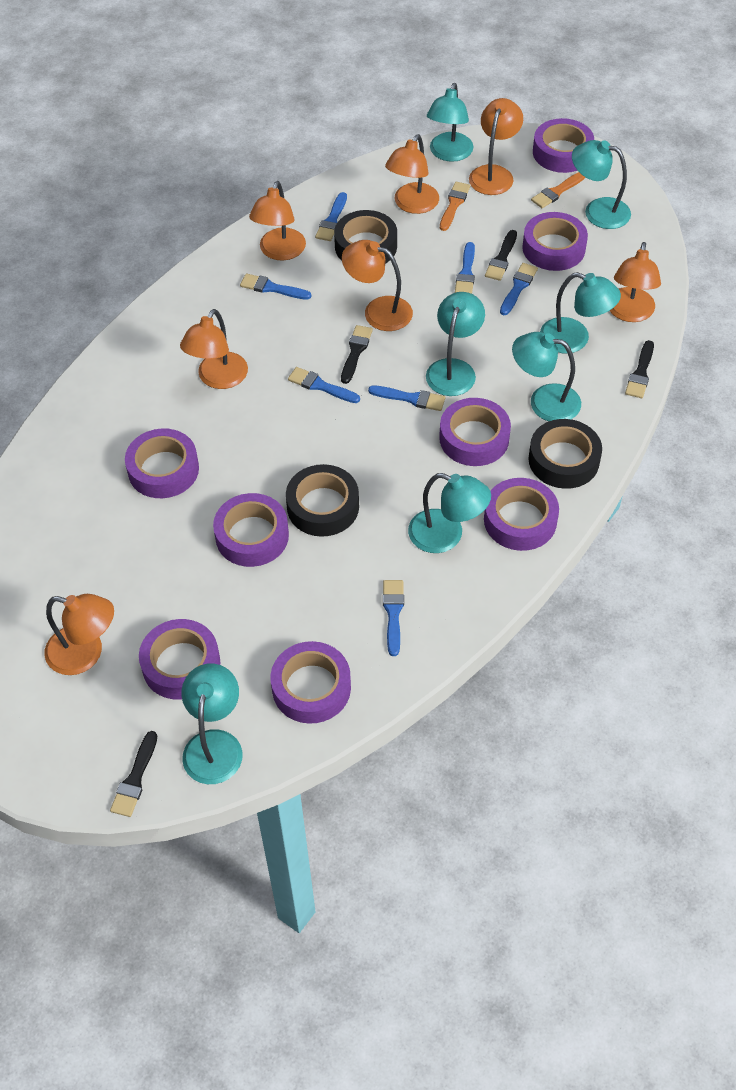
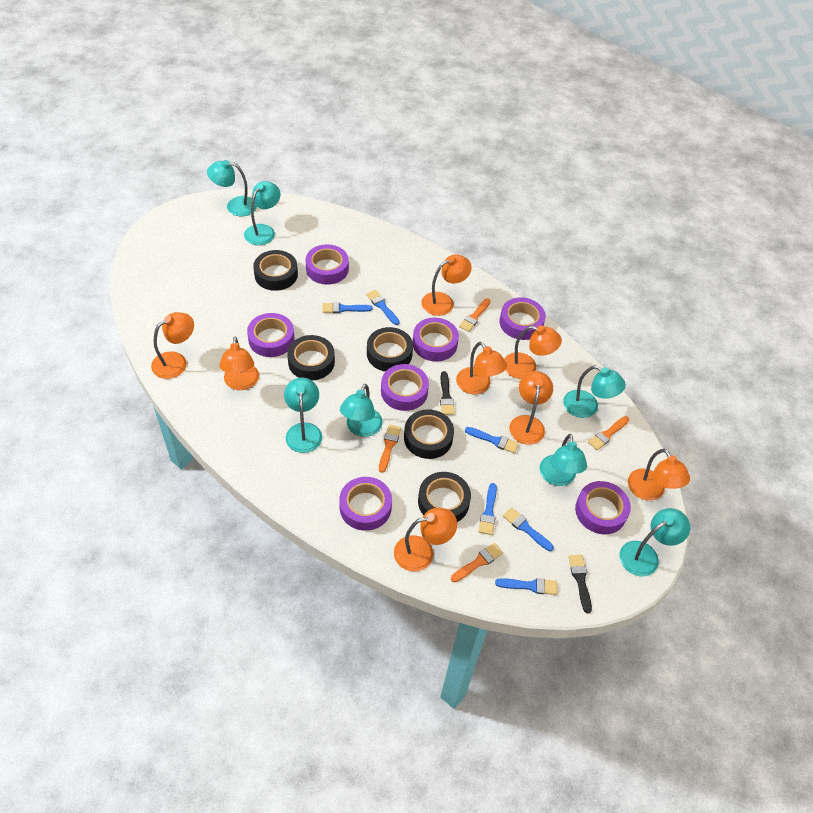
black brush: [110,731,157,817] [341,325,373,384] [485,230,517,281] [625,340,654,398] = 4 -> [440,371,455,415] [568,555,592,613] = 2
black tape: [286,464,359,537] [334,210,397,264] [528,419,602,489] = 3 -> [253,250,298,291] [287,335,335,380] [367,327,413,371] [404,409,454,459] [418,472,471,522] = 5
blue brush: [240,274,311,300] [288,367,360,403] [315,192,347,241] [368,386,445,411] [383,580,404,656] [455,242,475,294] [500,263,538,315] = 7 -> [322,302,373,313] [366,290,400,325] [465,427,519,453] [478,483,497,535] [495,578,557,595] [503,507,554,551] = 6
orange brush: [440,182,470,231] [531,172,586,208] = 2 -> [379,425,401,473] [451,543,503,583] [459,298,490,332] [588,416,629,450] = 4
orange lamp: [45,594,114,675] [180,309,248,389] [249,181,306,261] [342,240,413,331] [385,134,439,214] [469,98,523,195] [610,242,661,322] = 7 -> [151,312,194,379] [219,337,259,390] [394,508,457,572] [421,254,472,316] [456,342,507,395] [504,325,562,379] [509,371,553,445] [628,449,690,501] = 8
purple tape: [125,428,199,498] [139,619,220,700] [213,493,289,567] [271,641,351,724] [439,398,511,466] [484,478,559,551] [522,212,588,271] [533,118,594,173] = 8 -> [247,313,294,357] [305,244,349,285] [339,477,392,531] [381,364,429,411] [413,318,459,361] [499,297,546,340] [575,481,631,534] = 7

